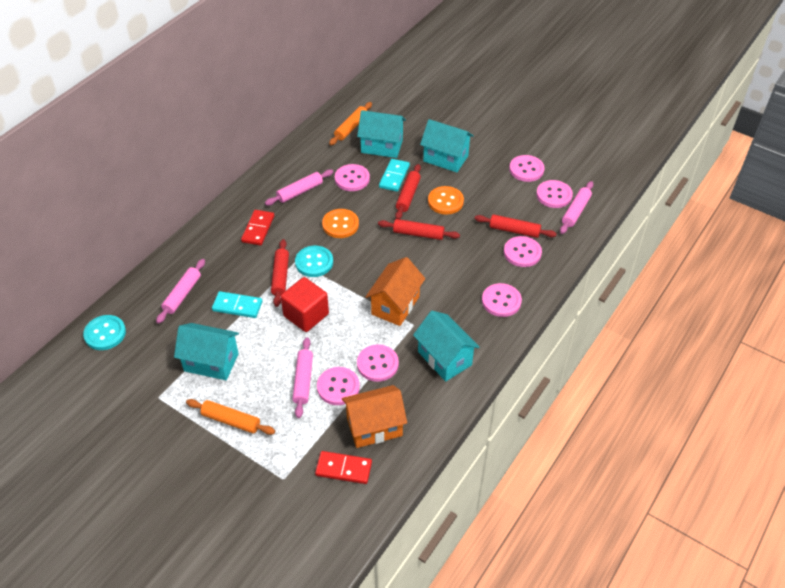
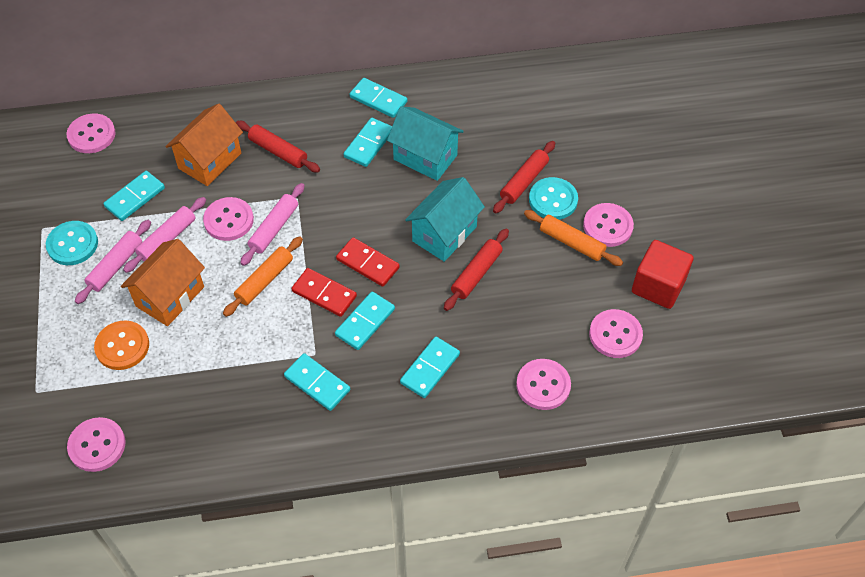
orange button: [322,209,359,238] [428,186,464,215] = 2 -> [94,321,149,370] = 1
pink button: [317,367,360,405] [335,164,370,191] [357,344,399,382] [482,283,522,317] [504,236,542,267] [509,155,545,182] [536,180,573,208] = 7 -> [67,114,116,153] [67,417,125,472] [203,197,254,241] [516,359,571,410] [583,203,634,247] [589,309,643,358] = 6
pink rolling pin: [156,259,205,324] [265,169,333,205] [292,337,313,418] [560,181,594,234] = 4 -> [75,220,151,304] [123,197,206,273] [241,183,305,266] = 3
red rolling pin: [271,239,289,307] [378,219,460,240] [395,164,421,219] [475,214,557,238] = 4 -> [236,121,320,172] [444,229,509,311] [493,141,555,214] = 3
turquoise domino: [212,291,262,318] [379,159,410,192] = 2 -> [103,171,165,221] [284,353,350,411] [335,292,395,350] [344,118,392,167] [350,78,407,118] [400,337,460,398] = 6
turquoise house: [174,323,239,380] [357,110,406,158] [413,311,480,381] [420,119,474,172] = 4 -> [387,106,464,181] [405,177,485,262] = 2

